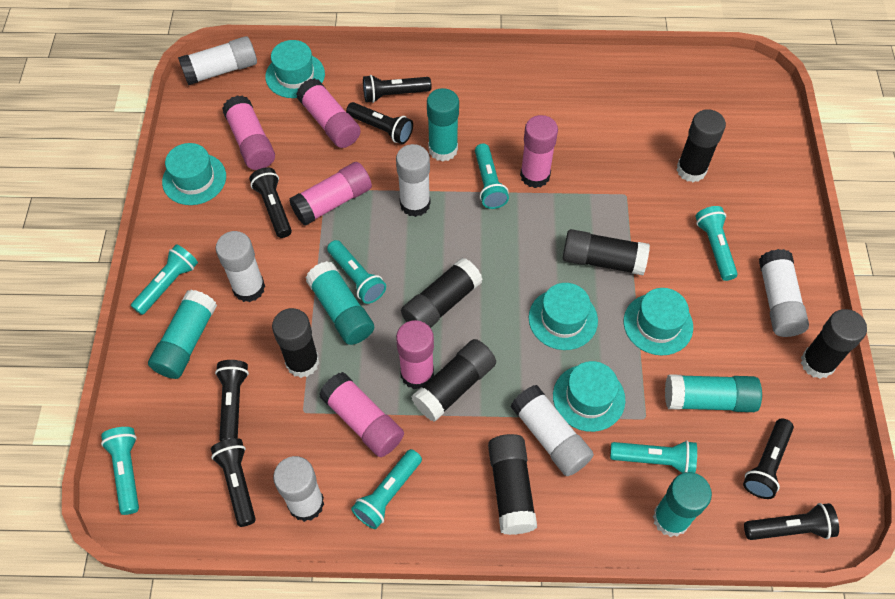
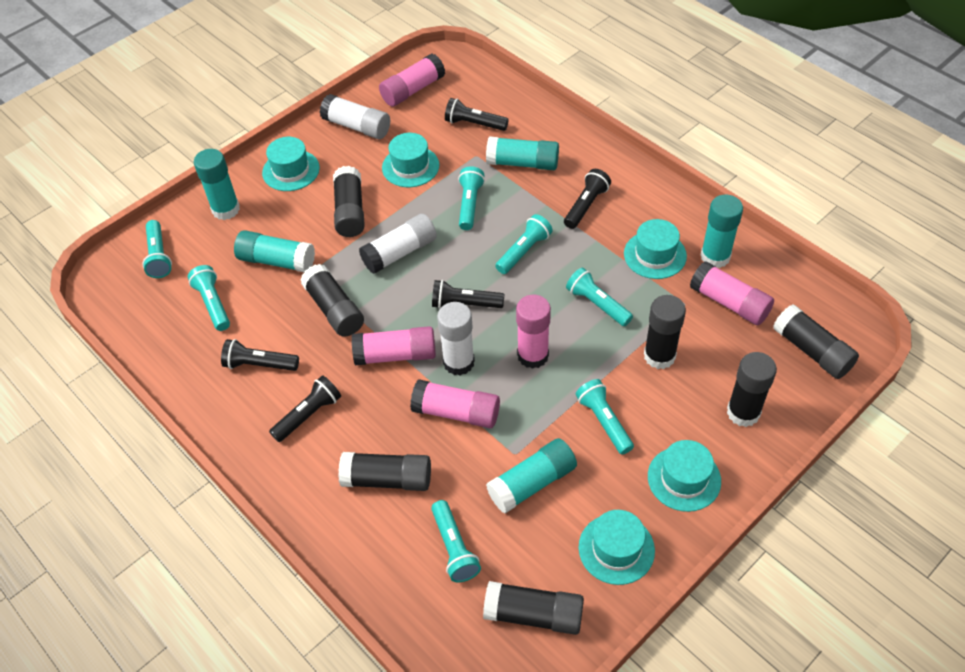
black flashlight: [211,438,256,527] [215,360,249,442] [249,167,292,238] [346,102,413,144] [363,75,431,103] [743,418,794,499] [744,503,839,540] = 7 -> [221,339,299,371] [269,375,341,442] [432,280,505,309] [445,98,509,131] [564,169,611,229] = 5
pink glue stick: [222,95,275,170] [289,162,372,226] [296,78,361,148] [319,372,404,457] [396,320,434,389] [520,115,558,188] = 6 -> [352,326,436,365] [379,53,445,107] [410,379,500,428] [516,295,551,369] [690,261,774,325] = 5
white glue stick: [178,36,257,85] [216,231,265,302] [273,456,324,522] [396,144,431,217] [510,385,594,476] [759,249,809,337] = 6 -> [320,94,390,139] [359,214,437,274] [437,302,475,376] = 3

